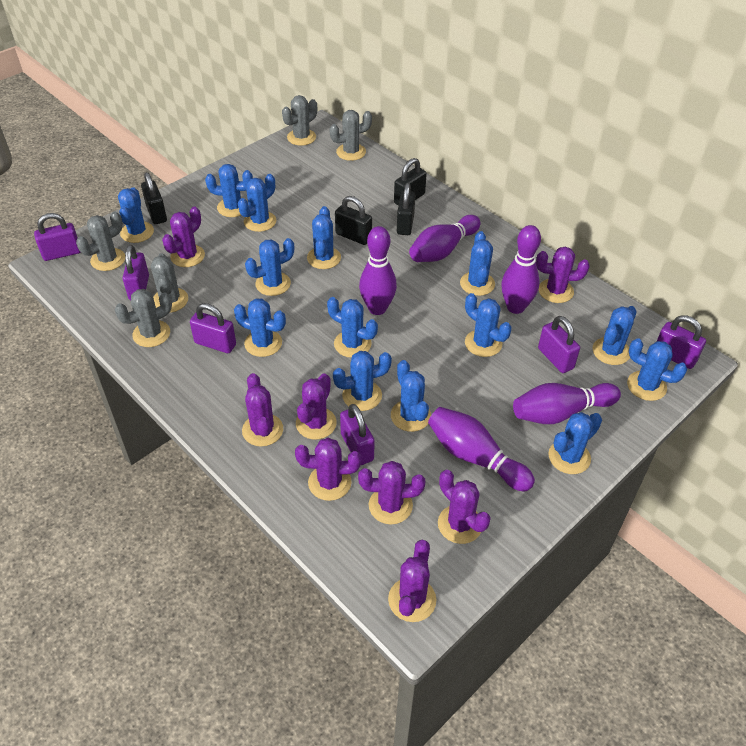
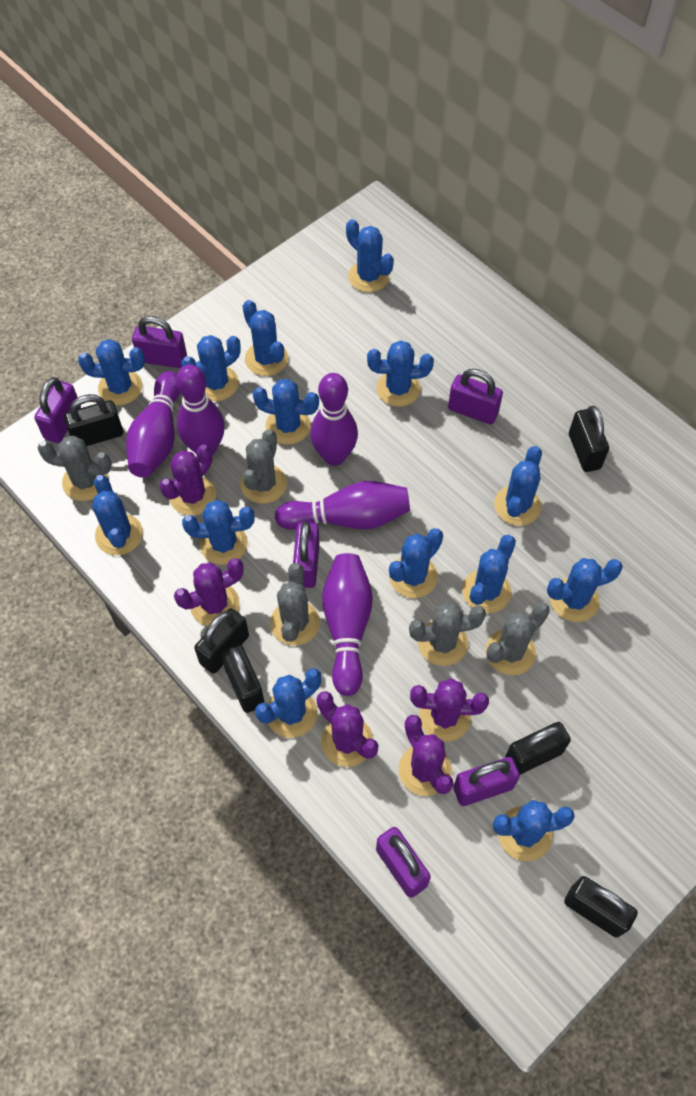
black padlock: [141,172,167,224] [335,196,372,245] [394,158,427,206] [397,183,415,235] = 4 -> [64,394,123,446] [194,608,249,674] [221,644,265,713] [505,722,571,775] [564,876,638,938] [569,406,609,472] = 6
purple cactus: [162,207,205,267] [242,373,283,447] [295,438,361,501] [296,373,337,439] [358,461,425,524] [388,540,436,622] [438,470,491,544] [536,247,590,303] = 8 -> [159,444,216,516] [174,558,244,626] [317,691,379,767] [398,715,454,796] [410,678,489,742] = 5

